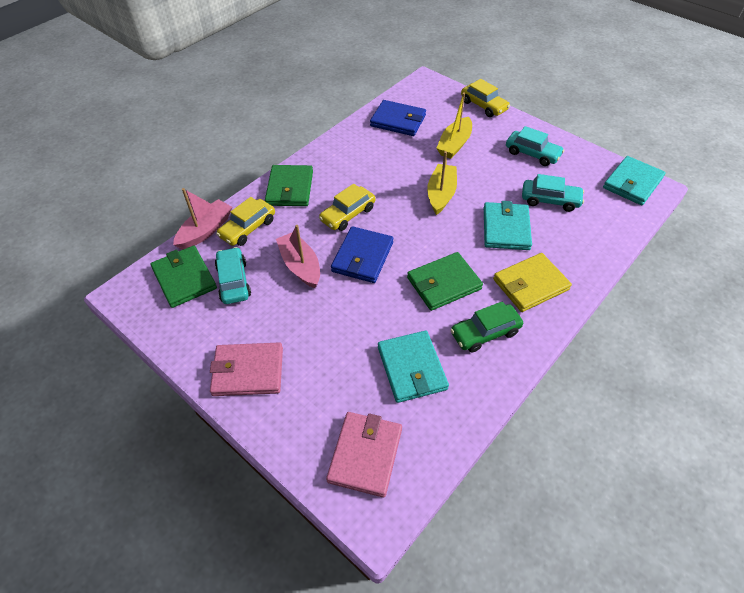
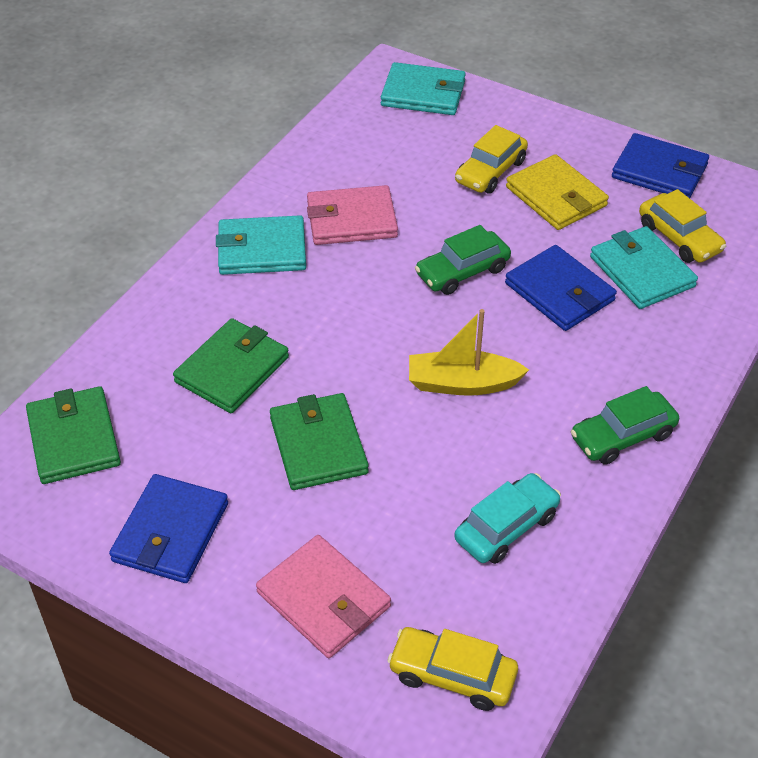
blue wallet: [331,226,393,283] [370,100,426,136] = 2 -> [109,474,228,583] [505,245,617,331] [612,133,709,198] = 3
green car: [450,301,523,353] = 1 -> [415,225,511,295] [571,386,679,464] = 2
pink boat: [173,188,232,250] [276,225,320,288] = 2 -> none = 0
turquoise car: [215,247,251,304] [506,126,564,166] [522,174,584,212] = 3 -> [454,473,561,564] = 1
yellow boat: [427,151,457,215] [436,92,472,159] = 2 -> [409,309,529,396] = 1

